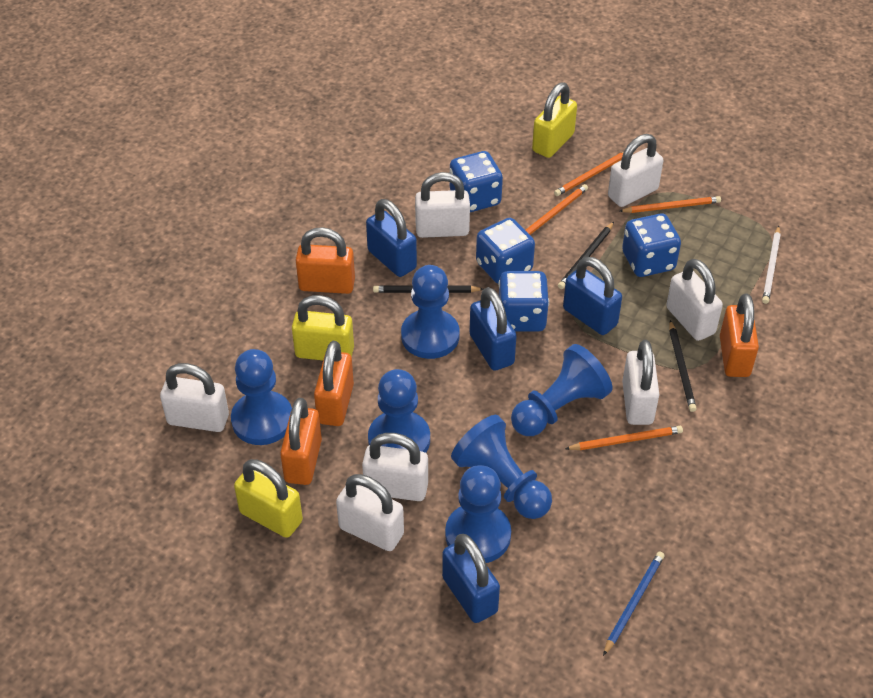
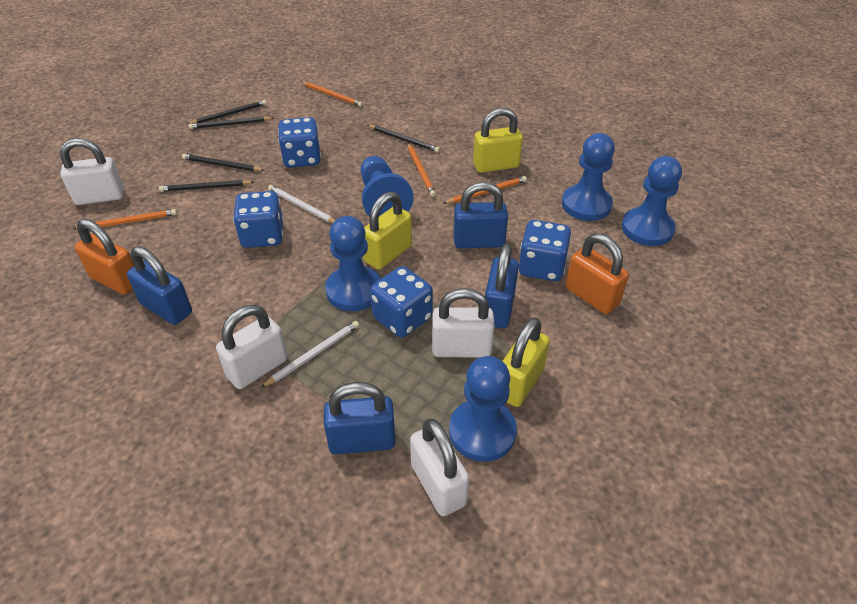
black pencil: [373,286,484,293] [558,222,614,289] [669,320,697,412] = 3 -> [159,180,254,192] [182,154,265,171] [187,100,267,125] [188,116,274,129] [368,125,440,153] = 5
blue pawn: [231,349,292,445] [368,369,430,453] [401,265,460,359] [445,465,511,563] [451,415,552,519] [511,344,612,436] = 6 -> [325,216,380,311] [360,156,414,217] [449,356,517,462] [562,133,615,221] [621,156,682,246] = 5
blue pencil: [603,551,665,656] = 1 -> none = 0
orange padlock: [280,398,322,485] [296,227,355,294] [314,341,354,426] [720,293,759,377] = 4 -> [75,219,134,295] [565,233,629,314] = 2
white padlock: [160,363,229,432] [336,474,404,551] [362,433,428,501] [415,172,470,238] [608,134,663,207] [622,340,660,425] [666,259,723,341] = 7 -> [60,138,124,205] [216,305,288,389] [410,418,469,516] [432,288,495,358] = 4
white pencil: [762,226,781,304] = 1 -> [261,321,359,388] [268,185,336,223] = 2

